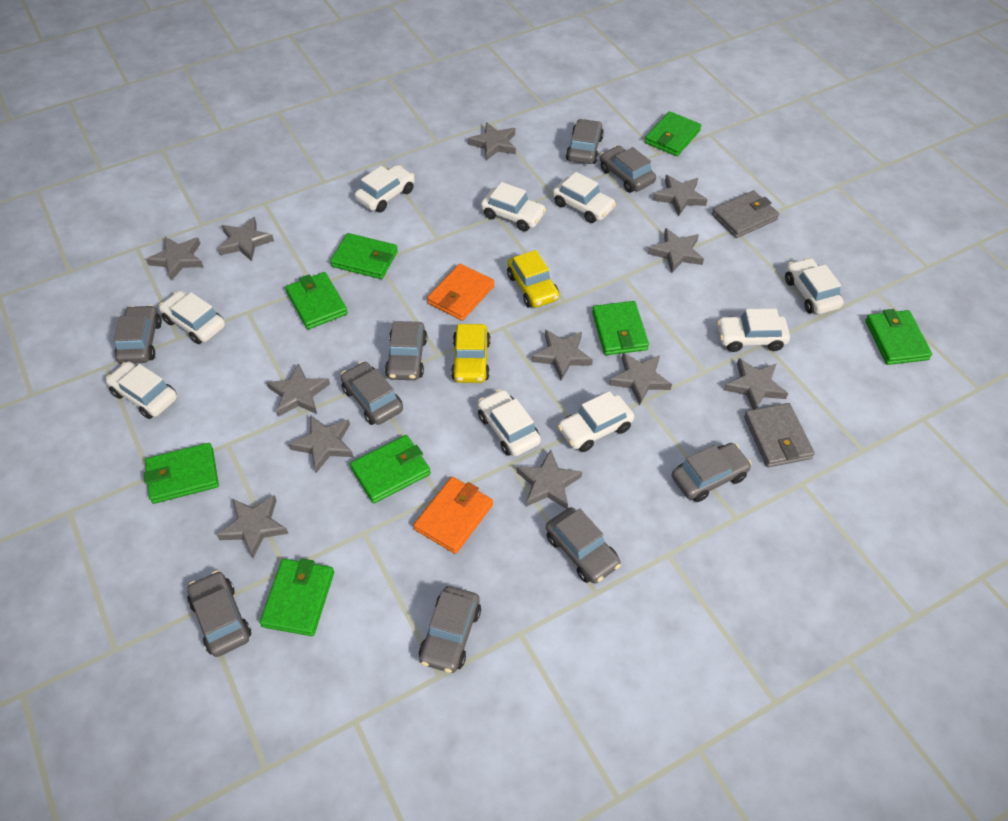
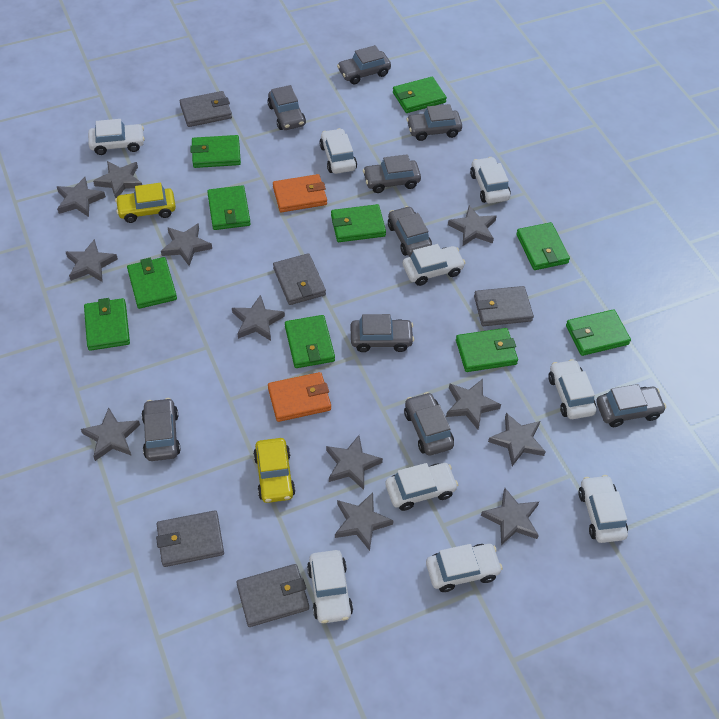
green wallet: [144,443,219,504] [260,559,334,636] [285,272,348,329] [330,233,398,279] [350,435,431,503] [592,301,649,355] [645,111,702,156] [865,309,932,365] = 8 -> [84,298,130,351] [127,257,177,309] [190,135,241,168] [207,185,251,230] [285,315,335,368] [331,204,386,242] [393,77,447,113] [456,328,518,372] [516,222,570,270] [566,309,631,356] = 10
grey wallet: [712,191,779,238] [744,403,815,467] = 2 -> [156,510,224,567] [180,91,232,127] [236,564,309,627] [273,253,326,305] [474,286,534,326] = 5

